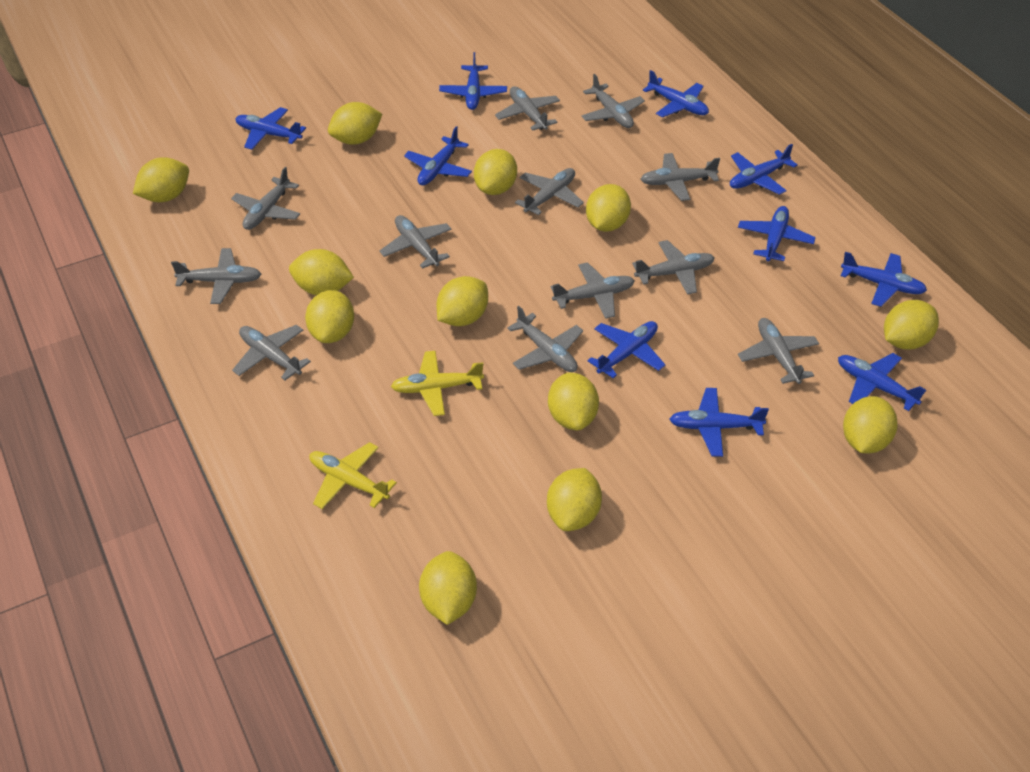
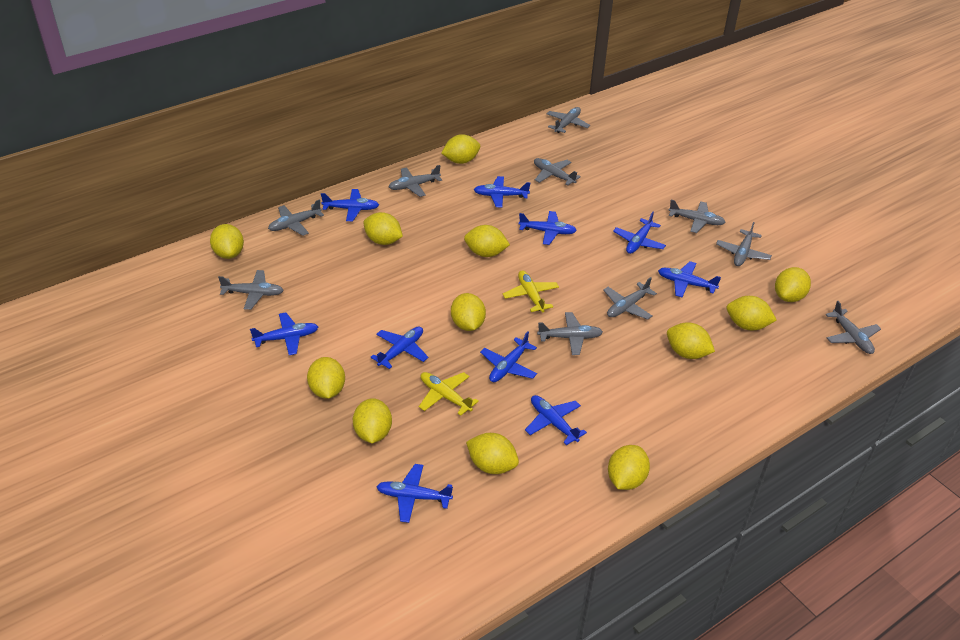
grey plane: [171,248,261,304] [231,167,300,230] [232,325,311,380] [379,215,452,269] [495,86,560,131] [507,306,583,372] [515,168,584,215] [551,262,635,319] [581,74,645,128] [632,240,715,295] [641,153,720,201] [738,318,819,384] = 12 -> [218,270,284,310] [268,199,324,236] [389,165,442,197] [534,158,581,185] [537,312,603,355] [547,107,590,133] [603,277,657,320] [668,200,726,233] [716,222,772,266] [825,301,881,354] = 10

